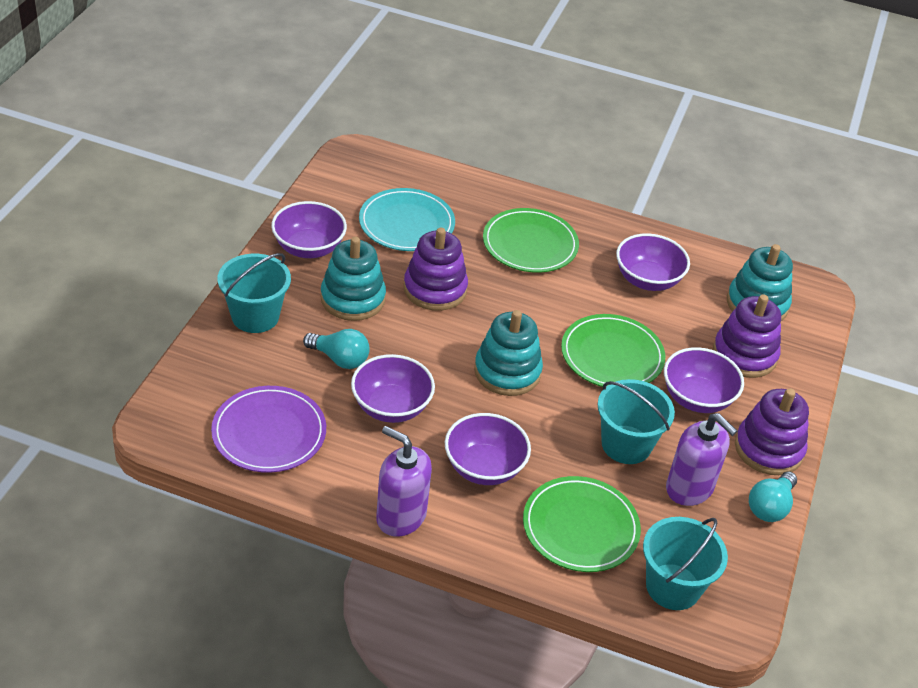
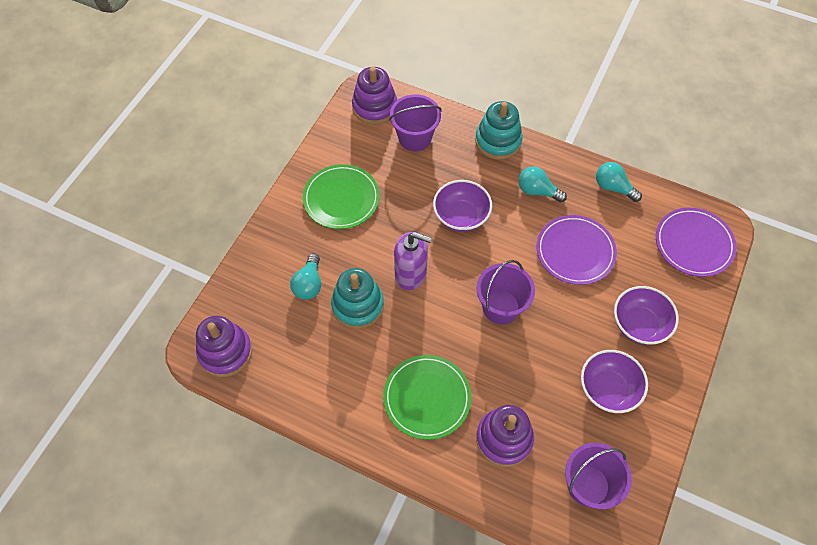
green plate: [483,208,579,273] [523,476,641,572] [561,314,665,387] = 3 -> [303,164,380,229] [383,355,471,440] = 2
purple bowl: [271,201,347,258] [351,354,435,423] [445,413,531,485] [616,233,690,291] [664,347,744,413] = 5 -> [433,180,492,232] [581,350,648,413] [614,286,679,345] = 3
purple bucket: none = 0 -> [389,94,441,151] [476,260,535,324] [565,443,632,509] = 3
purple plate: [211,386,326,473] = 1 -> [536,215,617,285] [656,208,736,277] = 2
purple soap dispenser: [376,426,432,537] [666,413,737,506] = 2 -> [394,232,432,290] = 1
turquoise bucket: [218,253,291,333] [598,379,675,464] [643,517,728,610] = 3 -> none = 0
turquoise light bulb: [303,329,370,369] [749,471,797,522] = 2 -> [290,254,321,300] [518,167,567,202] [596,162,642,202] = 3
turquoise plate: [359,188,455,251] = 1 -> none = 0
turquoise stacking toy: [320,237,386,321] [474,310,543,396] [727,244,793,321] = 3 -> [331,268,384,329] [475,101,523,160] = 2

